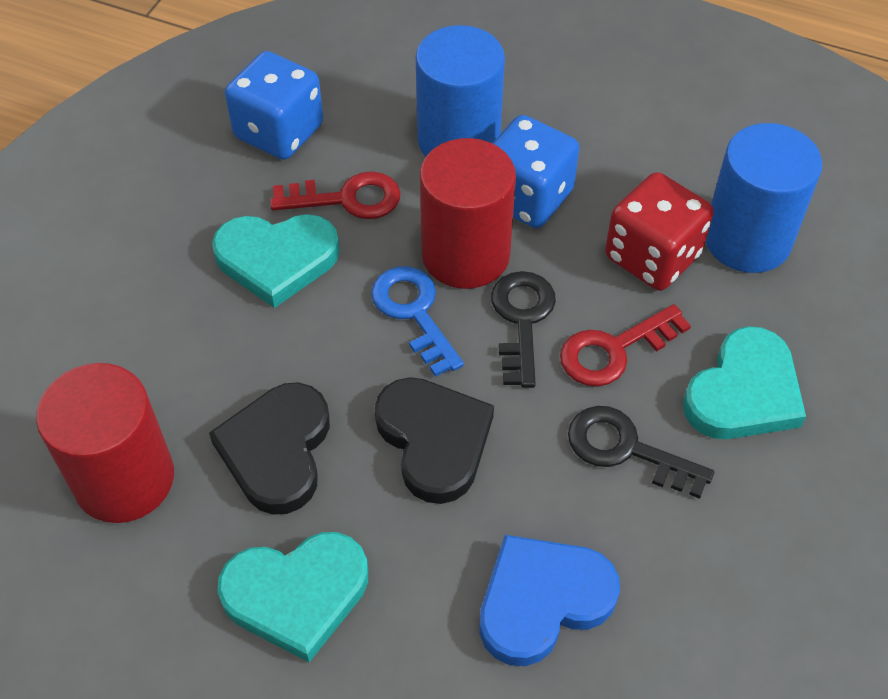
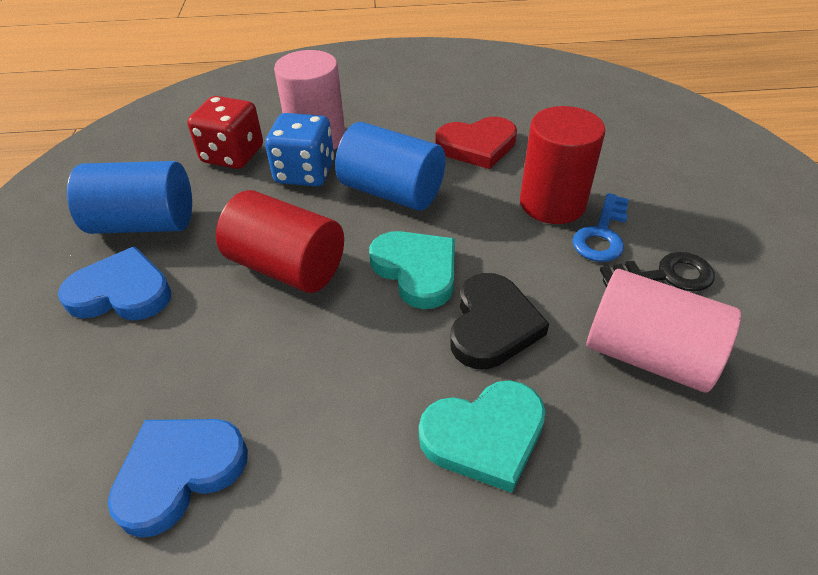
black heart: [209,382,330,515] [374,377,494,504] = 2 -> [450,273,549,369] = 1
black key: [491,271,556,388] [568,406,714,499] = 2 -> [600,252,715,291] = 1
blue dice: [225,51,323,160] [492,115,579,228] = 2 -> [265,113,334,187] = 1
blue heart: [479,535,620,666] = 1 -> [58,246,172,321] [108,419,248,538] = 2
pink cylinder: none = 0 -> [274,50,345,150] [586,269,741,393] = 2
red heart: none = 0 -> [435,117,517,169] = 1
red key: [270,171,400,219] [560,304,691,387] = 2 -> none = 0
turquoise heart: [212,214,340,308] [217,532,368,662] [683,326,806,439] = 3 -> [369,231,455,309] [419,380,546,493] = 2

